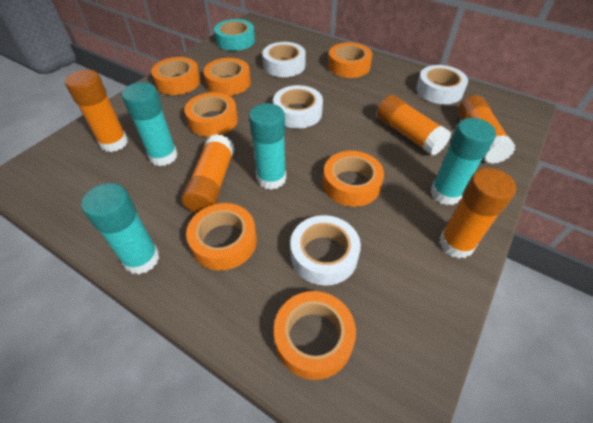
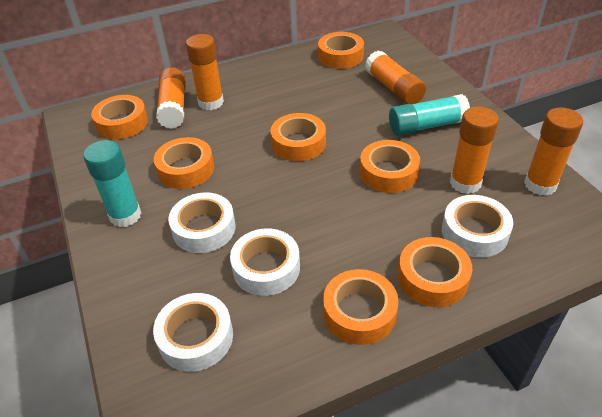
turquoise glue stick: [81,183,160,274] [122,82,178,166] [249,103,286,190] [430,118,496,205] = 4 -> [83,140,141,227] [389,94,470,136] = 2
turquoise tape: [214,19,255,51] = 1 -> none = 0

